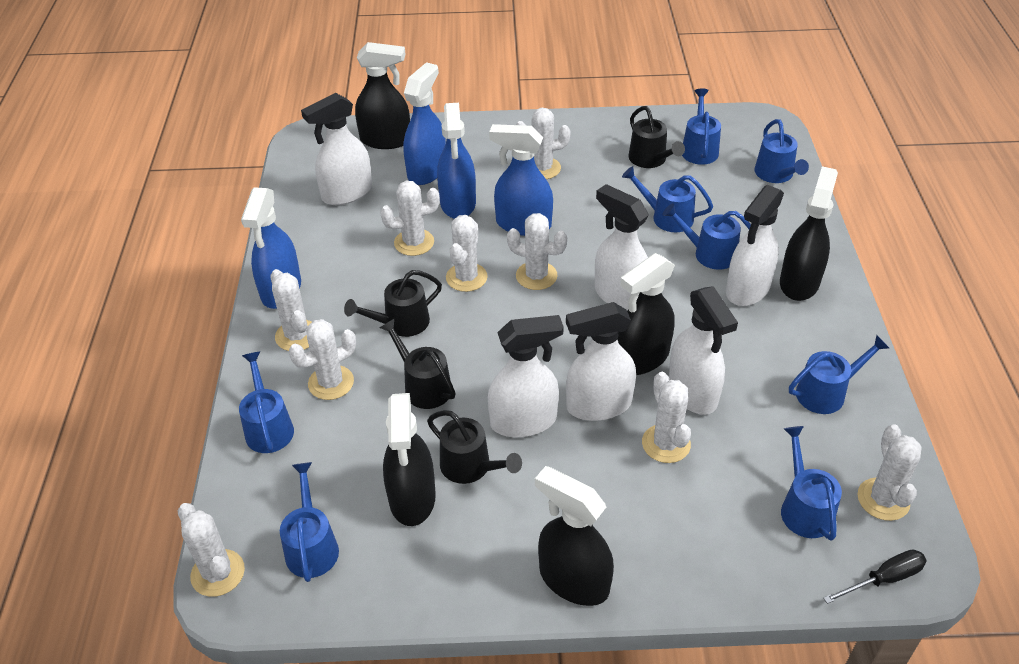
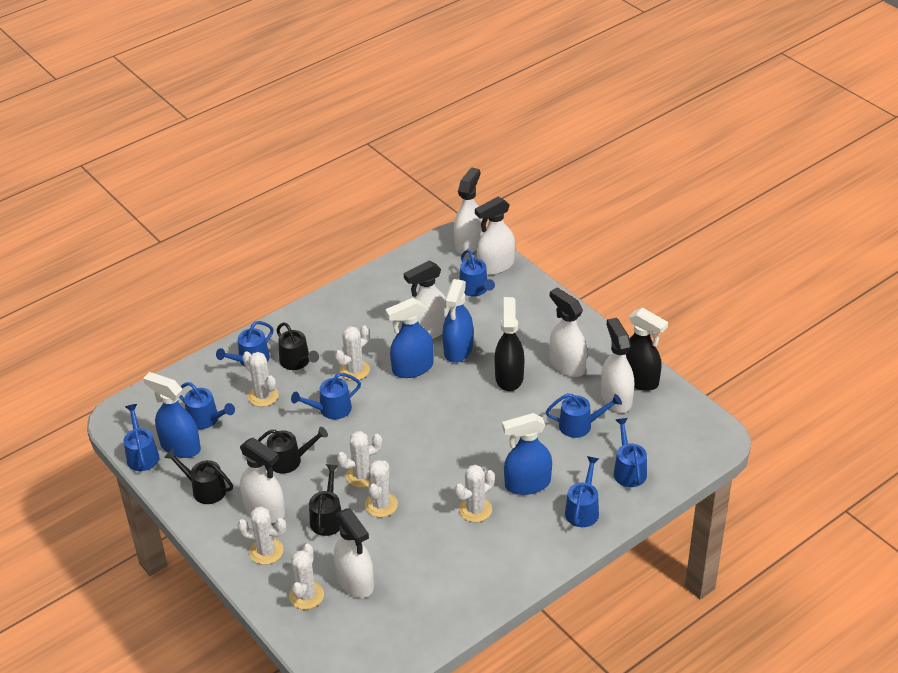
black screwdriver: [823,550,927,604] = 1 -> none = 0
black spray bottle: [355,42,410,149] [383,393,436,526] [535,466,614,606] [617,253,675,375] [780,166,838,301] = 5 -> [494,297,524,391] [626,307,668,391] = 2
white cactus: [178,503,245,597] [270,269,312,351] [289,319,356,400] [380,181,440,256] [446,215,488,292] [507,213,567,290] [516,108,570,179] [642,372,691,463] [858,424,922,521] = 9 -> [237,506,286,565] [242,352,279,407] [289,544,324,609] [335,326,370,381] [337,431,382,488] [365,460,398,517] [455,465,495,522] = 7
white spray bottle: [301,93,372,205] [488,315,564,438] [566,302,636,421] [595,184,649,310] [669,286,738,415] [726,185,784,306] = 6 -> [240,438,285,523] [334,508,374,598] [404,261,449,339] [454,167,483,255] [475,197,515,275] [550,288,587,377] [601,318,634,413] = 7

